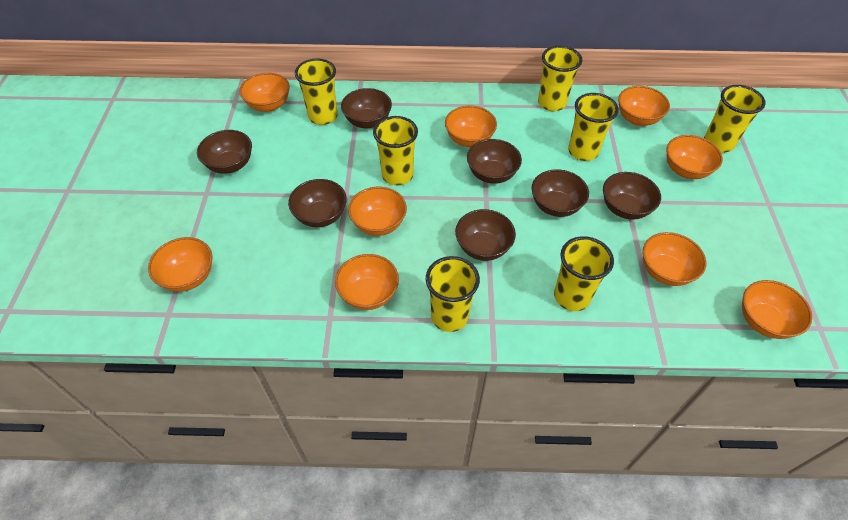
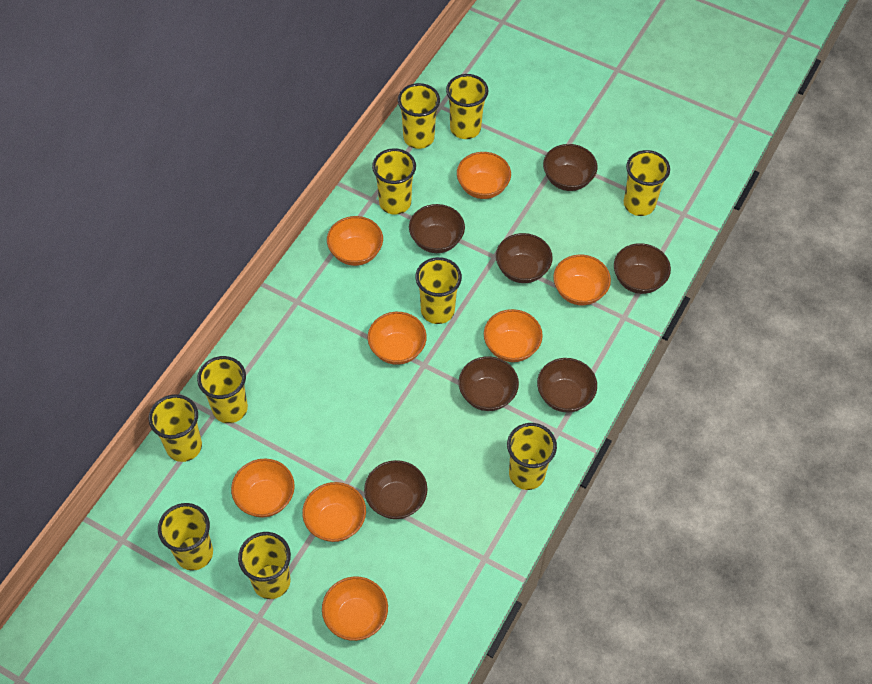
orange bowl: [148,237,212,292] [239,73,290,112] [335,254,399,310] [348,187,407,236] [445,106,497,147] [618,86,670,126] [643,232,706,286] [666,135,723,179] [742,280,812,339] = 9 -> [231,459,295,518] [302,482,366,542] [322,576,388,641] [327,216,383,266] [368,312,427,365] [457,152,511,199] [484,309,543,362] [553,255,611,305] = 8
yellow cup: [295,58,338,125] [373,116,418,185] [425,256,480,332] [538,46,582,111] [554,236,614,311] [568,93,619,161] [704,85,766,152] = 7 -> [149,394,202,462] [158,503,213,571] [197,356,248,423] [238,532,291,599] [372,148,416,215] [398,83,440,149] [415,257,462,324] [446,74,488,139] [507,423,557,490] [624,150,670,216] = 10

